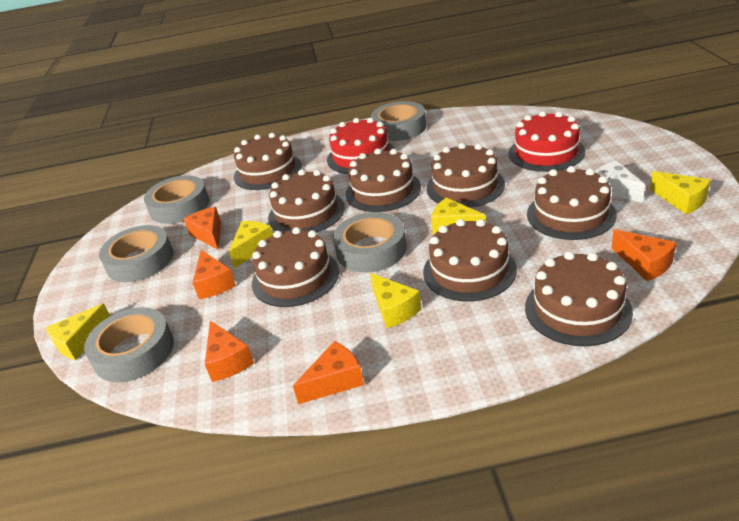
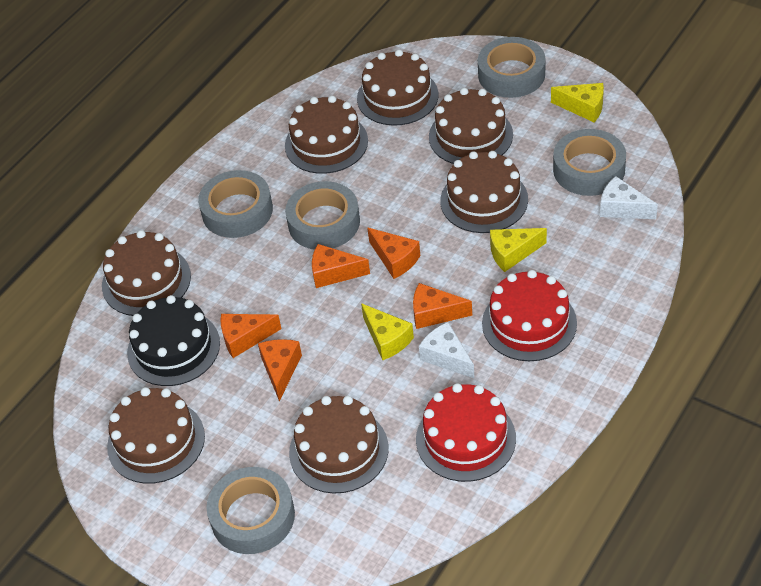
black cake: none = 0 -> [127,295,220,386] = 1
brown cake: [234,133,302,190] [252,227,339,307] [268,169,345,232] [346,149,421,212] [423,219,517,302] [427,143,505,208] [525,251,633,346] [527,166,617,240] = 8 -> [102,230,191,316] [107,387,205,484] [285,96,368,174] [289,396,389,494] [357,49,438,126] [429,88,513,164] [440,151,528,233] = 7
white cheese: [595,160,645,203] = 1 -> [419,322,475,379] [600,176,658,219] = 2
yellow cheese: [46,303,110,360] [229,221,273,268] [370,273,422,328] [431,198,486,234] [650,171,711,215] = 5 -> [361,303,414,360] [490,228,547,272] [551,83,604,122] = 3

